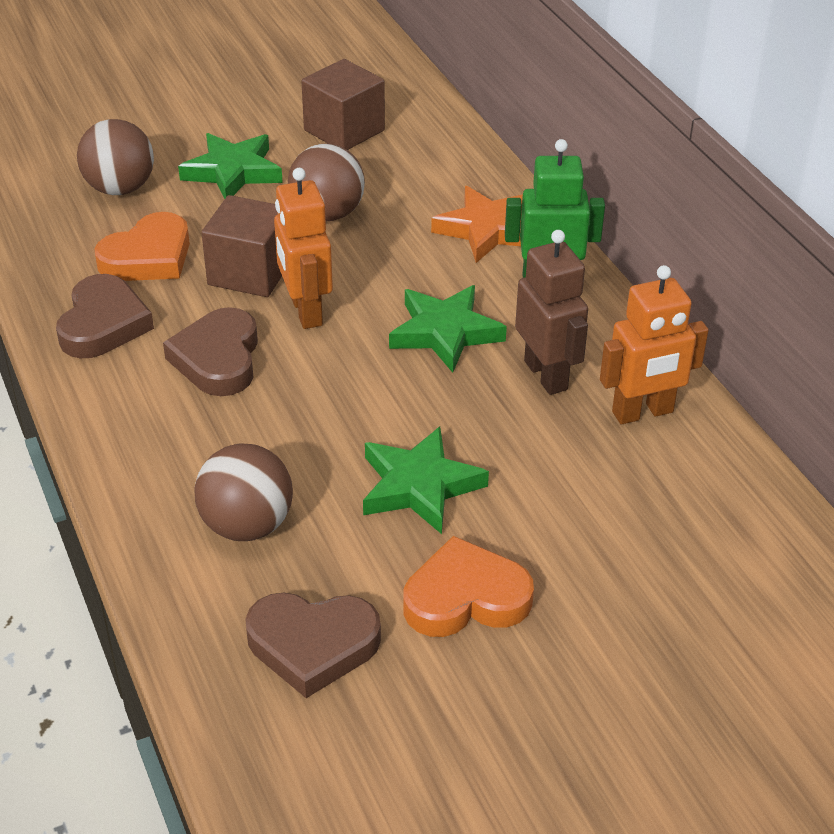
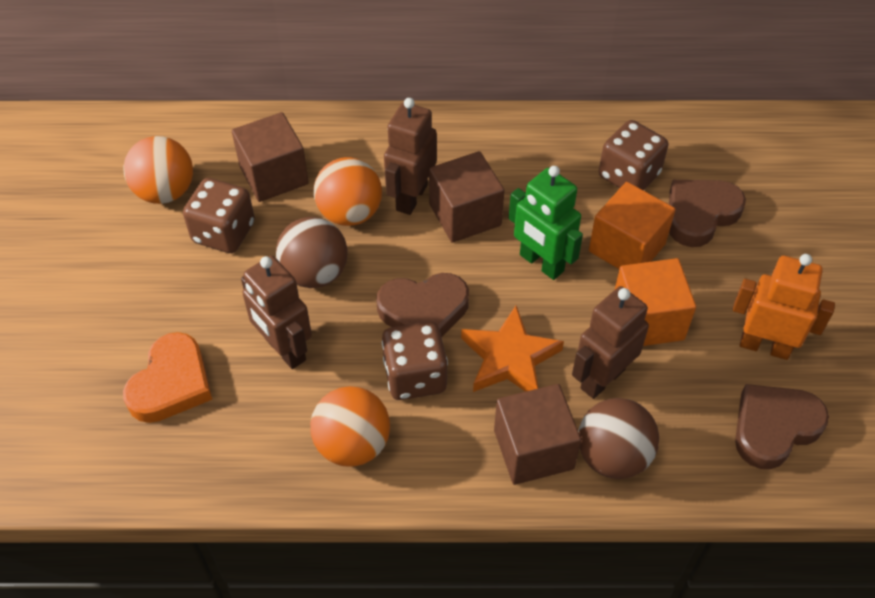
brown ball: [77,119,154,195] [194,443,293,541] [288,143,365,221] = 3 -> [276,217,347,288] [578,398,659,479] = 2
brown cube: [202,195,282,297] [301,59,385,150] = 2 -> [232,112,309,202] [429,151,504,243] [494,384,581,485] = 3
brown dice: none = 0 -> [183,178,255,253] [382,321,448,400] [599,120,668,190] = 3
brown robot: [515,230,588,395] = 1 -> [241,256,312,369] [384,98,437,215] [572,286,649,399] = 3
green star: [178,133,283,199] [363,427,489,534] [389,285,507,373] = 3 -> none = 0
orange ball: none = 0 -> [123,136,193,204] [310,386,390,467] [314,157,382,226] = 3
orange cube: none = 0 -> [589,182,675,269] [615,258,696,346] = 2
orange heart: [94,212,190,281] [403,536,534,637] = 2 -> [123,332,212,423] = 1
orange robot: [274,168,333,329] [600,265,709,424] = 2 -> [733,254,835,360] = 1

